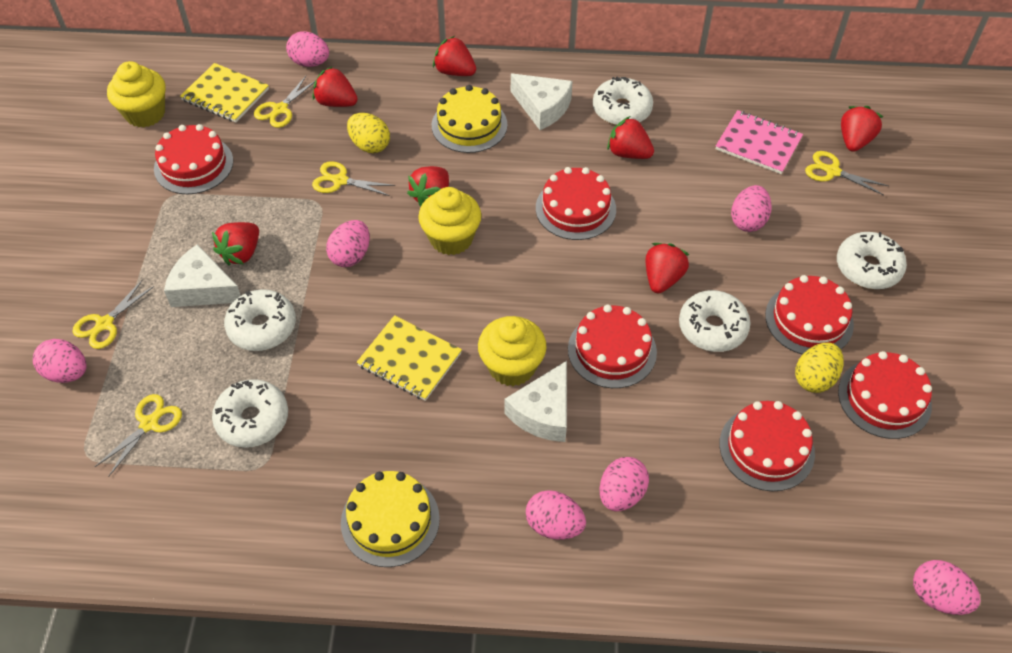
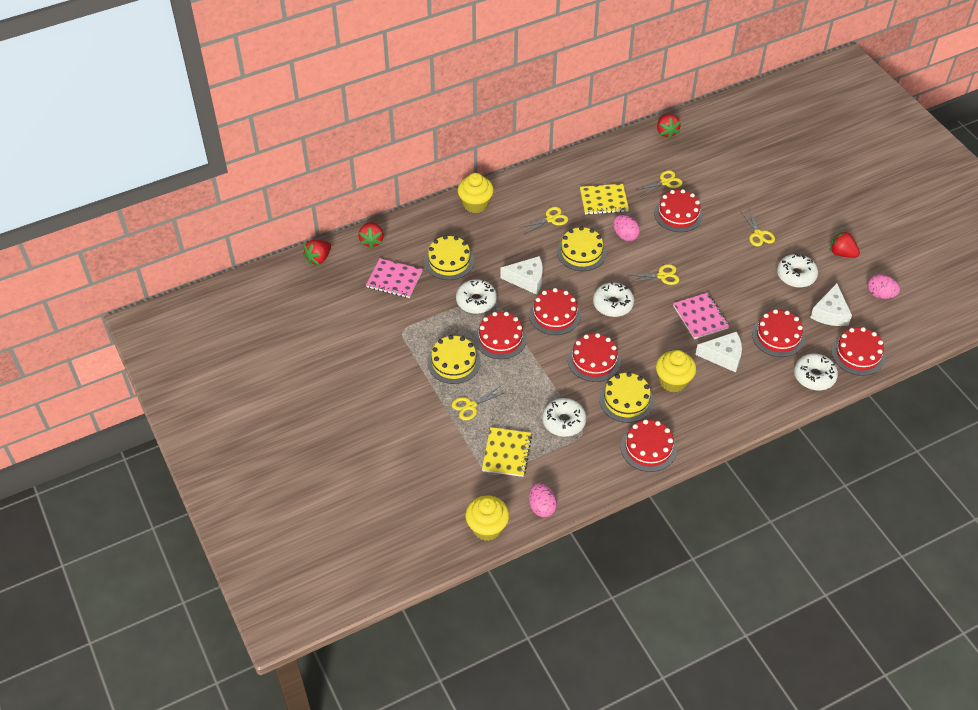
pink egg: [33,339,86,383] [286,31,329,67] [326,220,370,267] [526,490,586,540] [600,457,649,511] [731,185,772,232] [913,560,981,615] = 7 -> [529,483,557,517] [613,215,640,241] [867,274,900,299] = 3
pink notebook: [716,110,803,174] = 1 -> [366,258,423,298] [673,293,729,339] = 2
red cake: [154,124,233,194] [536,167,616,240] [568,305,657,388] [720,401,815,491] [765,275,854,354] [838,351,932,439] = 6 -> [475,312,527,359] [529,288,581,335] [568,333,621,382] [621,419,677,472] [654,189,703,232] [752,309,805,357] [831,327,885,376] = 7
red strawberry: [212,222,259,265] [312,66,358,107] [407,166,449,207] [433,36,476,76] [607,116,654,159] [645,243,689,293] [841,106,883,152] = 7 -> [303,240,331,265] [358,222,384,249] [657,114,681,139] [830,230,860,258] = 4
yellow cake: [341,471,440,567] [432,85,508,153] = 2 -> [424,235,474,280] [427,335,481,384] [557,226,607,271] [599,372,654,423] = 4
yellow egg: [347,113,390,153] [795,343,844,393] = 2 -> none = 0

